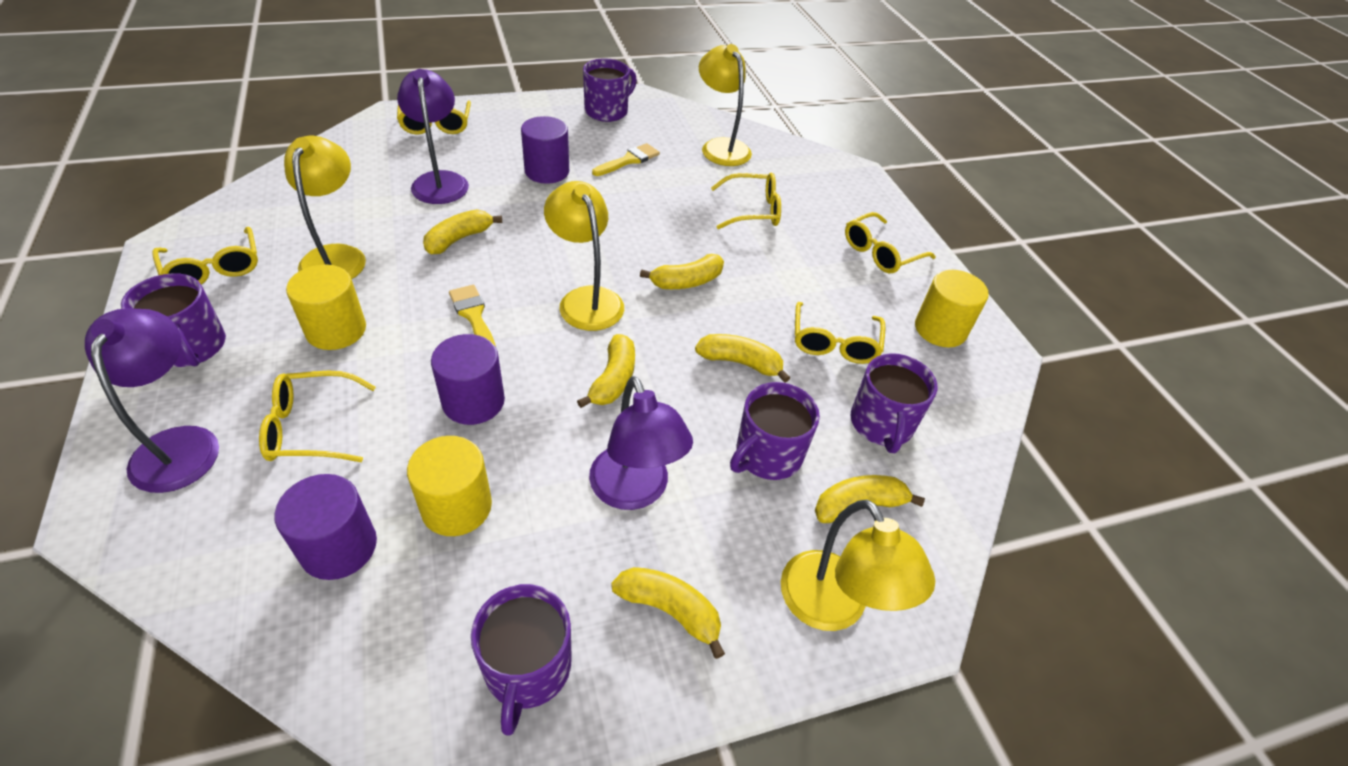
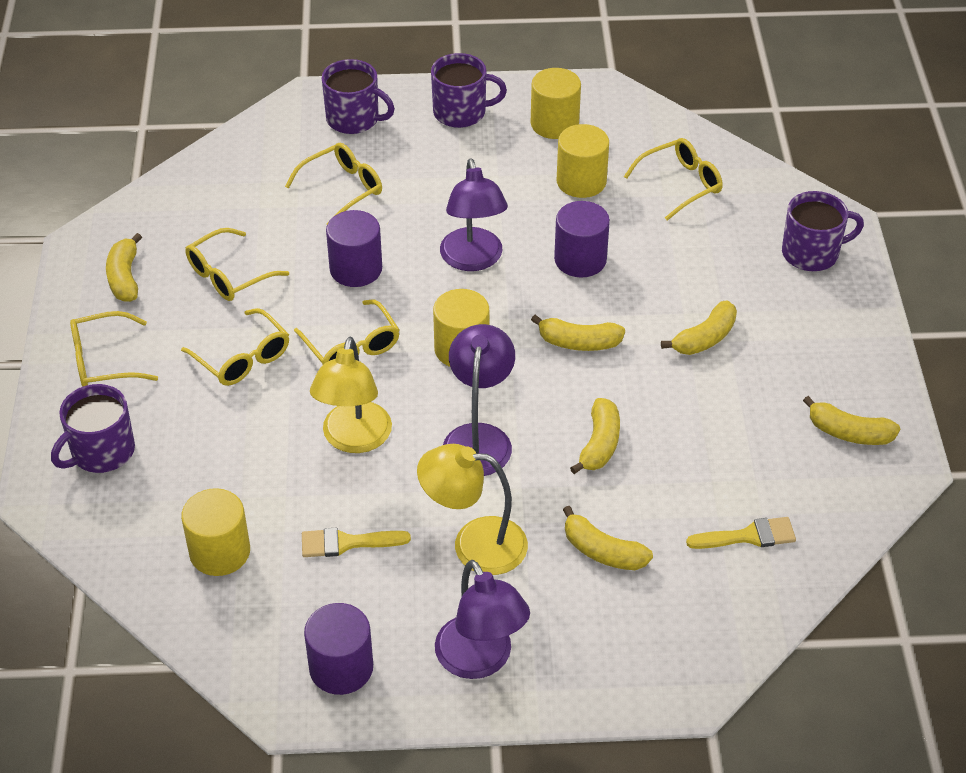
purple mug: [121,273,226,367] [471,584,572,736] [583,58,637,122] [730,382,820,480] [850,353,937,453] = 5 -> [51,384,135,473] [321,59,395,134] [431,53,507,128] [782,191,864,271] = 4
yellow cylinder: [286,265,366,350] [407,436,492,536] [915,270,989,348] = 3 -> [181,488,250,576] [433,289,489,367] [531,68,581,139] [557,124,609,198] = 4
yellow lamp: [284,136,366,279] [544,181,624,331] [699,44,752,166] [781,500,935,631] = 4 -> [310,337,392,453] [417,444,528,575] = 2

